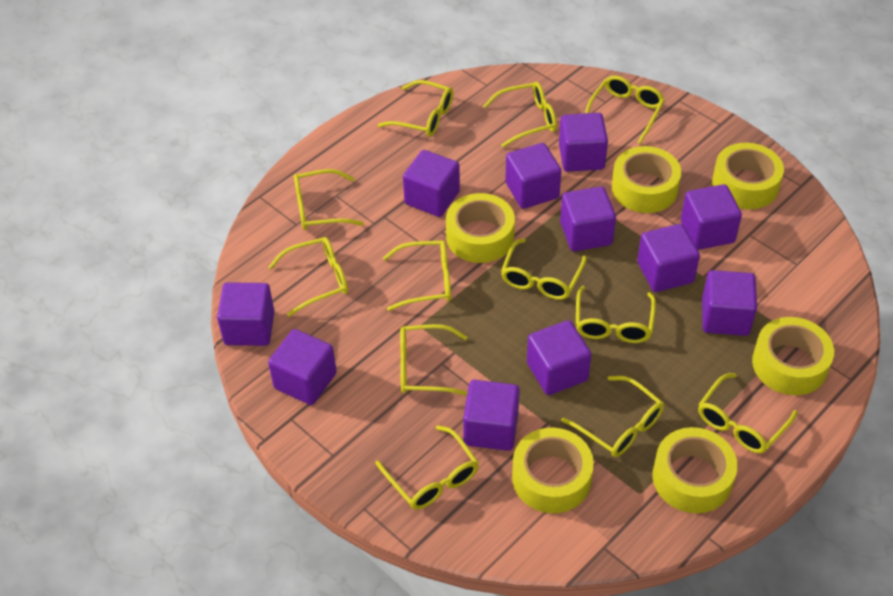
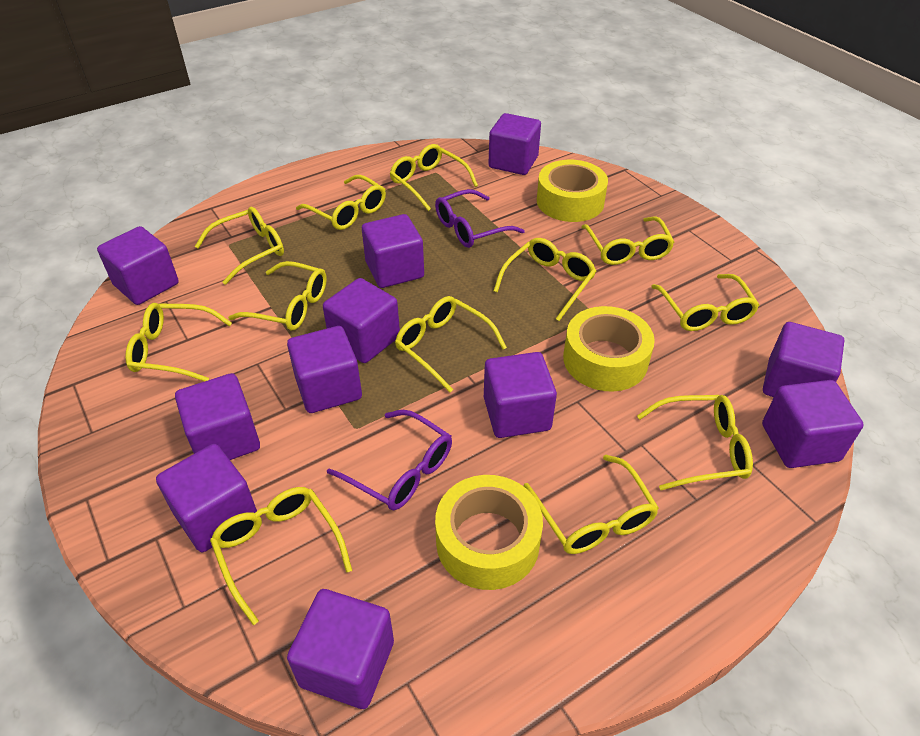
purple glasses: none = 0 -> [327,410,452,510] [435,189,525,248] = 2
yellow tape: [446,193,515,263] [512,428,594,513] [612,146,681,213] [653,427,738,513] [712,143,784,209] [752,317,834,395] = 6 -> [435,475,543,590] [537,160,608,222] [563,306,655,392] = 3

